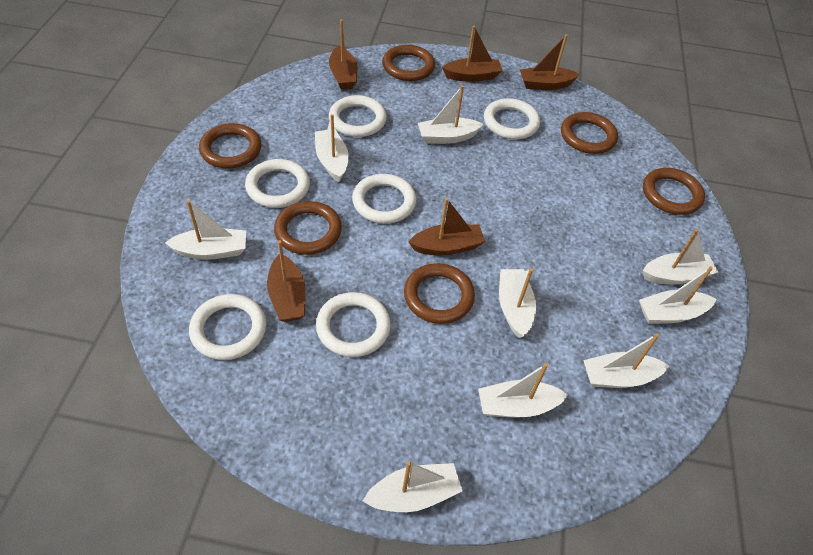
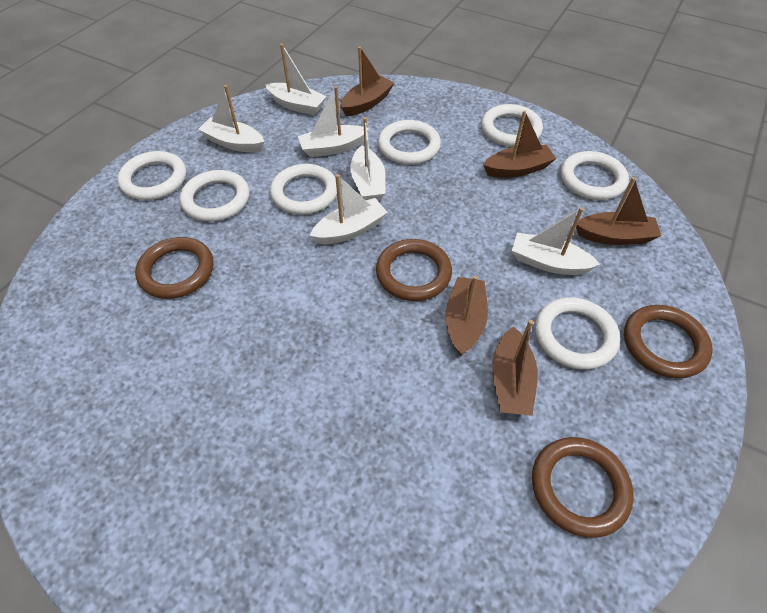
brown ring: [199,123,261,169] [274,201,342,255] [382,45,435,81] [404,263,475,324] [561,112,618,154] [643,168,705,215] = 6 -> [135,237,214,299] [376,239,452,301] [532,437,634,538] [624,305,713,379] = 4
white boat: [165,200,246,260] [315,114,349,182] [363,461,463,512] [418,85,483,144] [478,363,568,418] [499,268,536,338] [583,333,669,388] [639,266,716,324] [643,229,718,285] = 9 -> [198,85,265,153] [265,44,327,115] [298,86,369,157] [310,174,388,244] [350,117,386,201] [512,207,600,275] = 6
white ring: [189,294,266,360] [245,159,310,208] [316,292,391,357] [329,95,387,137] [352,174,416,224] [484,98,540,139] = 6 -> [117,151,186,200] [180,170,249,221] [270,164,337,214] [378,120,441,165] [481,104,543,147] [535,297,620,370] [561,151,629,200] = 7

